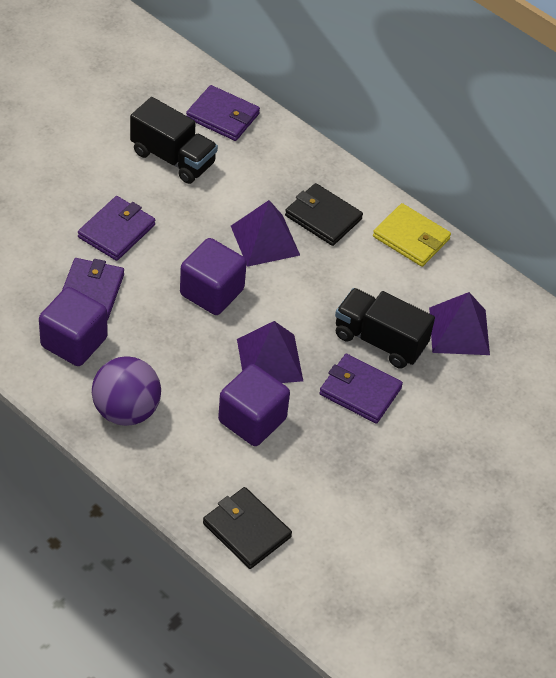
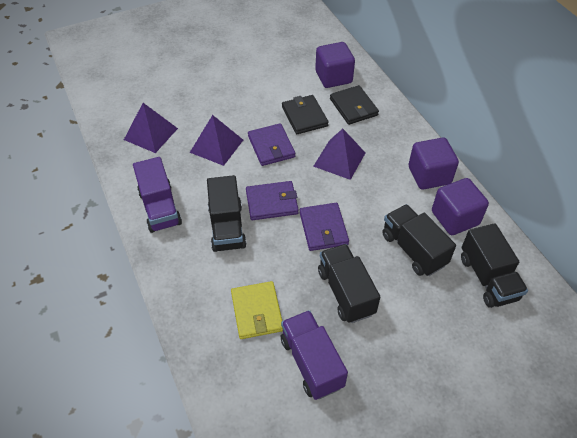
black truck: [130,97,218,184] [335,288,435,369] = 2 -> [207,175,247,252] [318,244,380,323] [382,204,456,276] [461,223,528,308] = 4
purple ball: [92,356,161,426] = 1 -> none = 0
purple truck: none = 0 -> [133,157,182,233] [281,310,348,400] = 2
purple wallet: [62,258,124,321] [78,196,155,261] [186,85,260,141] [319,354,403,424] = 4 -> [246,181,299,220] [248,123,295,166] [300,203,349,251] = 3

